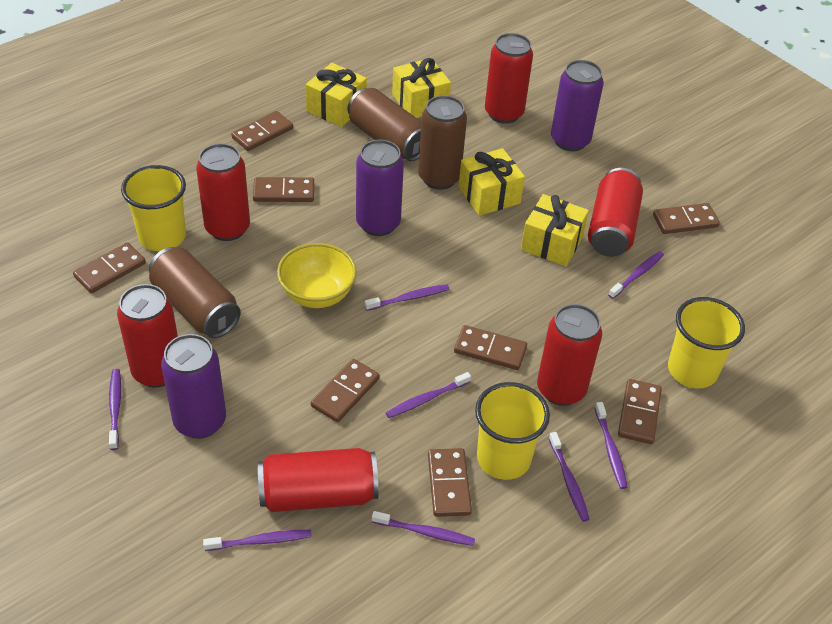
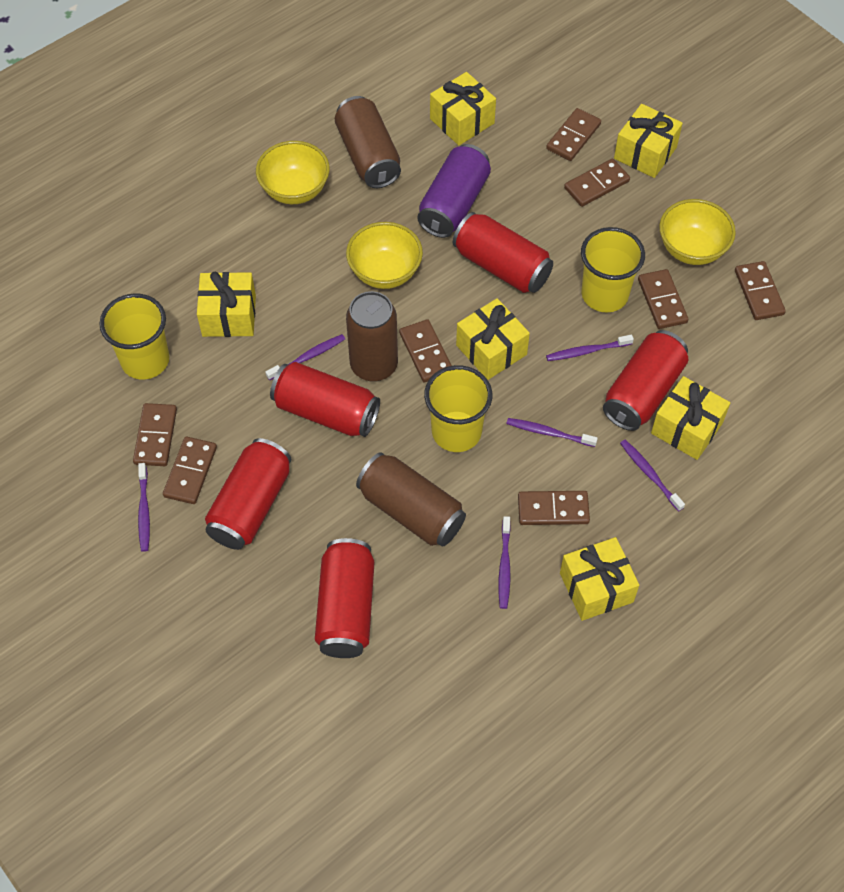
purple can: [161,334,226,439] [356,140,404,236] [551,60,604,151] = 3 -> [417,144,491,238] = 1
purple toothbrush: [109,369,121,450] [203,530,312,551] [365,284,449,311] [372,511,475,546] [386,372,471,418] [549,432,590,522] [595,402,628,489] [608,251,664,299] = 8 -> [138,463,150,552] [266,334,345,381] [499,516,511,609] [506,418,598,447] [546,335,634,361] [620,440,685,511] = 6
red can: [117,284,178,388] [196,143,250,241] [258,448,379,512] [485,33,533,124] [537,304,602,406] [588,168,643,257] = 6 -> [205,438,291,550] [270,362,380,437] [315,538,374,658] [453,212,553,293] [603,330,688,431] = 5
yellow bowl: [277,243,357,308] = 1 -> [256,141,330,204] [346,222,423,289] [659,199,736,265] = 3
yellow gift: [306,63,367,127] [392,58,451,118] [458,148,525,216] [521,194,589,266] = 4 -> [197,272,256,337] [430,72,496,146] [456,298,530,380] [560,537,639,621] [614,104,683,178] [651,376,730,460] = 6

